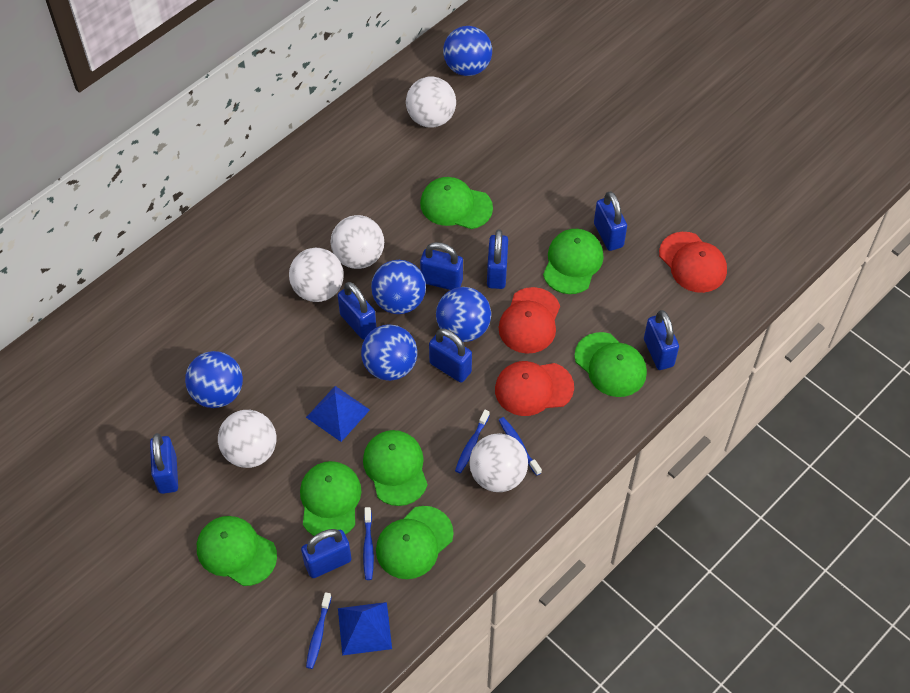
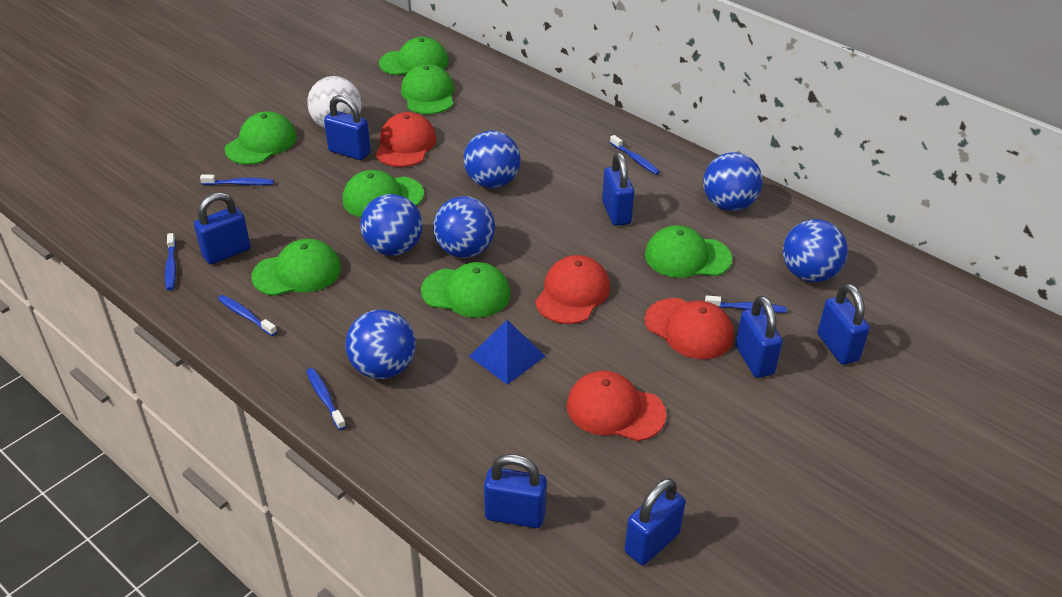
blue ball: [185,351,243,408] [361,324,417,381] [371,260,426,314] [436,287,491,342] [443,26,492,76] = 5 -> [345,310,416,379] [360,194,423,256] [433,196,495,258] [463,131,521,188] [703,152,763,211] [783,219,848,282] = 6
blue padlock: [150,433,178,494] [301,529,352,578] [338,282,377,339] [420,242,463,290] [429,329,472,383] [487,229,508,289] [594,191,627,251] [644,310,679,370] = 8 -> [194,192,251,264] [324,95,371,160] [484,454,547,528] [602,153,634,226] [625,478,685,565] [736,296,783,378] [818,284,870,365] = 7
blue pyramid: [306,386,370,442] [338,602,392,655] = 2 -> [469,320,545,385] = 1
blue toothbrush: [306,592,331,669] [363,507,374,580] [455,410,490,473] [499,417,542,476] = 4 -> [165,233,176,291] [200,175,274,185] [218,295,277,336] [306,368,346,430] [610,135,660,175] [705,295,787,313] = 6
red cap: [495,361,574,416] [498,287,560,354] [659,232,727,293] = 3 -> [375,112,437,167] [535,255,610,324] [567,371,666,441] [645,298,734,359] = 4
white ball: [218,410,276,468] [289,248,344,302] [331,215,384,269] [406,77,456,128] [469,433,528,492] = 5 -> [307,76,362,128] = 1

